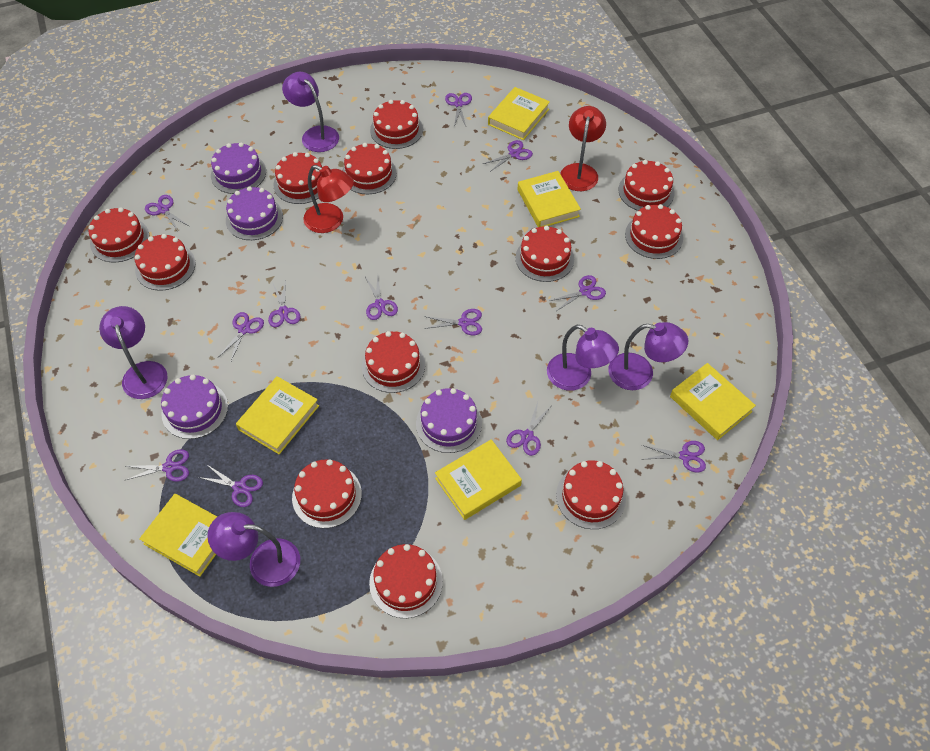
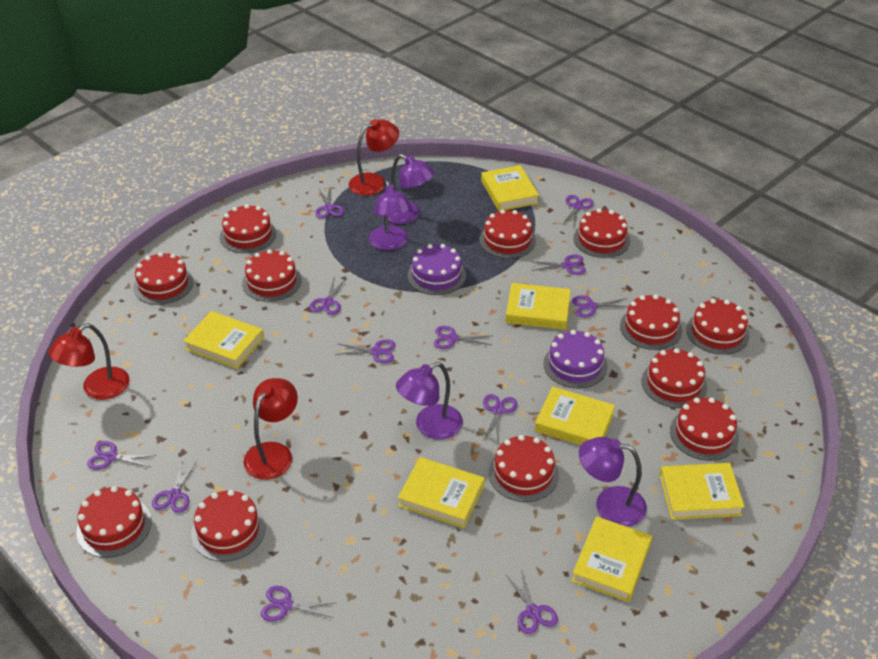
purple cake: [161,375,228,439] [211,143,266,194] [226,186,283,240] [416,388,482,453] = 4 -> [408,244,466,295] [543,330,608,388] = 2
purple lamp: [99,306,167,399] [207,512,300,587] [282,72,339,152] [547,325,619,391] [608,322,688,390] = 5 -> [369,180,412,251] [383,154,435,224] [396,362,463,440] [579,437,647,527] = 4
red lamp: [303,165,354,233] [560,106,606,191] = 2 -> [49,324,130,400] [244,378,298,480] [349,119,399,196] = 3
yellow book: [139,494,217,577] [236,376,319,454] [435,439,522,520] [488,87,550,140] [517,171,581,227] [670,363,756,440] = 6 -> [183,311,264,369] [398,457,485,528] [481,165,539,211] [505,283,571,330] [535,387,615,445] [572,516,652,602] [659,463,745,520] = 7

